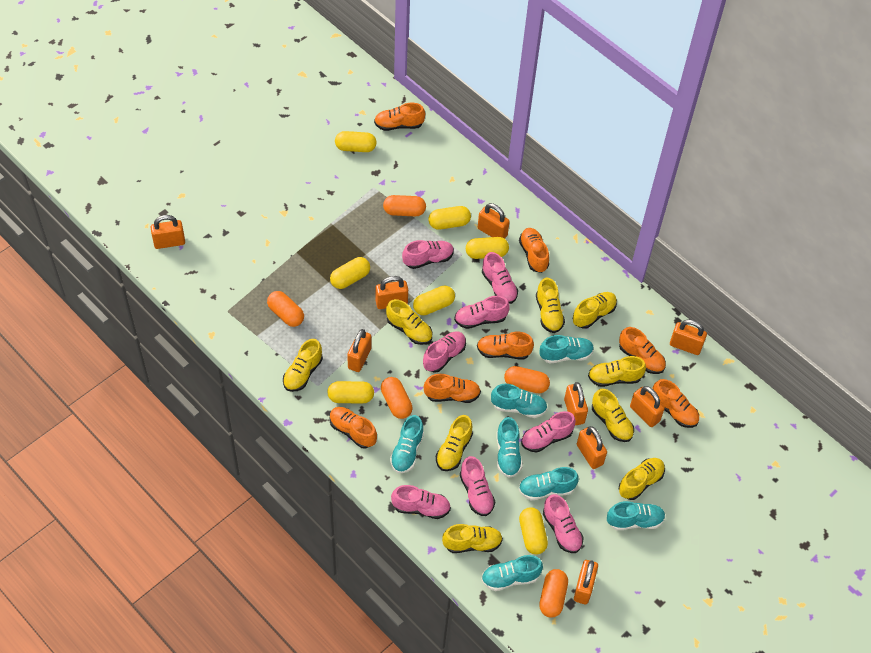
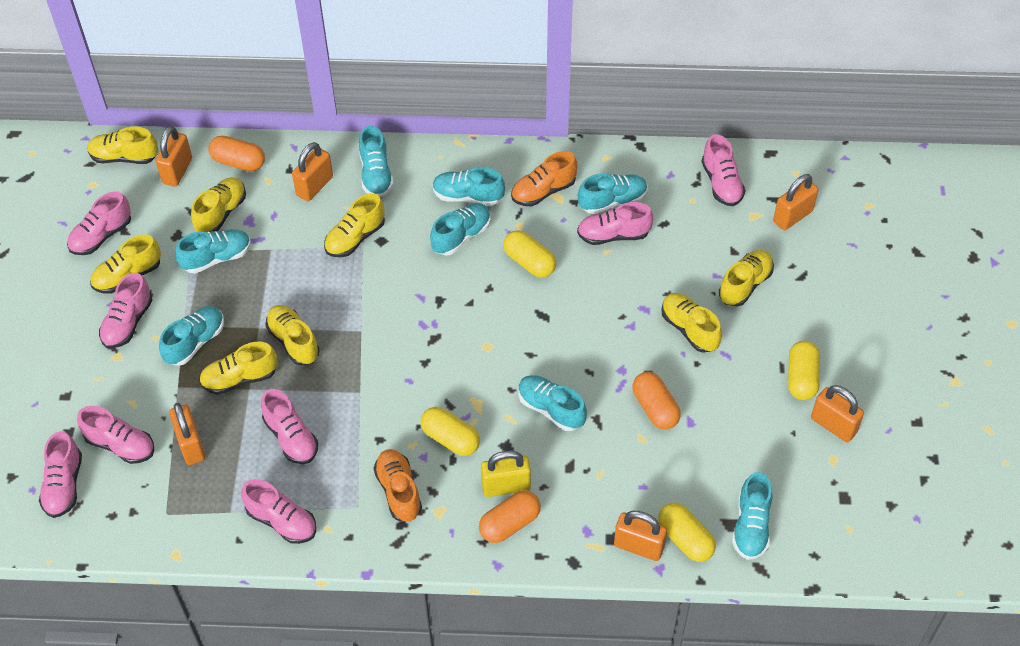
orange capsule: [267,291,304,327] [381,377,413,419] [383,195,426,217] [504,366,550,393] [539,569,568,618] = 5 -> [208,136,265,172] [479,491,541,543] [632,372,681,430] = 3
orange padlock: [151,215,185,249] [347,329,371,372] [375,276,408,309] [478,203,510,239] [564,382,588,425] [574,560,598,604] [577,426,607,469] [630,386,665,427] [670,320,707,355] = 9 -> [156,126,192,187] [169,403,205,465] [292,142,333,201] [614,511,667,561] [773,174,818,230] [811,385,864,442] = 6
orange shoe: [329,407,377,448] [374,103,425,131] [424,374,481,403] [477,332,534,360] [519,228,549,273] [619,327,666,374] [652,379,699,428] = 7 -> [374,449,422,522] [511,151,578,206] = 2
turquoise shoe: [390,415,424,473] [481,555,543,591] [491,384,547,418] [496,417,523,478] [518,467,579,500] [540,335,594,364] [607,501,666,530] = 7 -> [159,306,224,366] [175,229,251,274] [359,126,394,197] [430,203,491,256] [433,167,505,206] [518,375,587,431] [578,174,647,214] [732,472,772,560] = 8
yellow capsule: [327,381,374,403] [330,257,370,289] [335,131,377,152] [413,286,455,315] [428,206,471,230] [466,237,509,259] [519,507,548,554] = 7 -> [420,407,480,456] [503,230,556,278] [658,503,716,562] [788,340,820,400] = 4
yellow padlock: none = 0 -> [481,451,531,497] = 1
yellow shoe: [283,339,323,392] [386,299,432,345] [436,415,473,471] [442,524,503,553] [536,278,565,333] [573,292,617,329] [588,356,646,387] [592,389,634,442] [619,458,665,500] = 9 -> [87,127,158,164] [90,234,161,294] [191,177,246,232] [199,342,278,395] [265,305,320,365] [324,193,385,257] [661,293,722,353] [719,250,774,306] = 8

